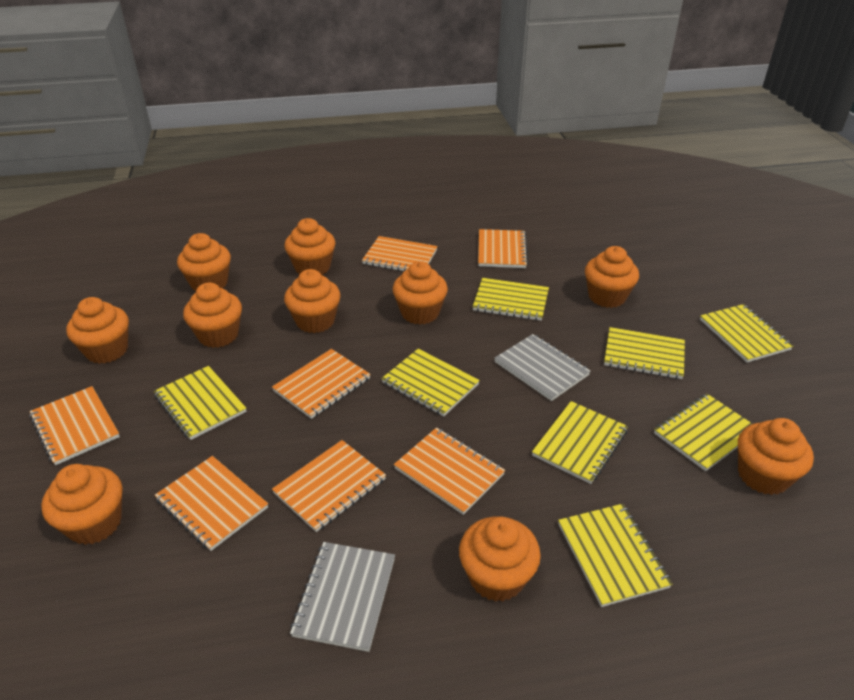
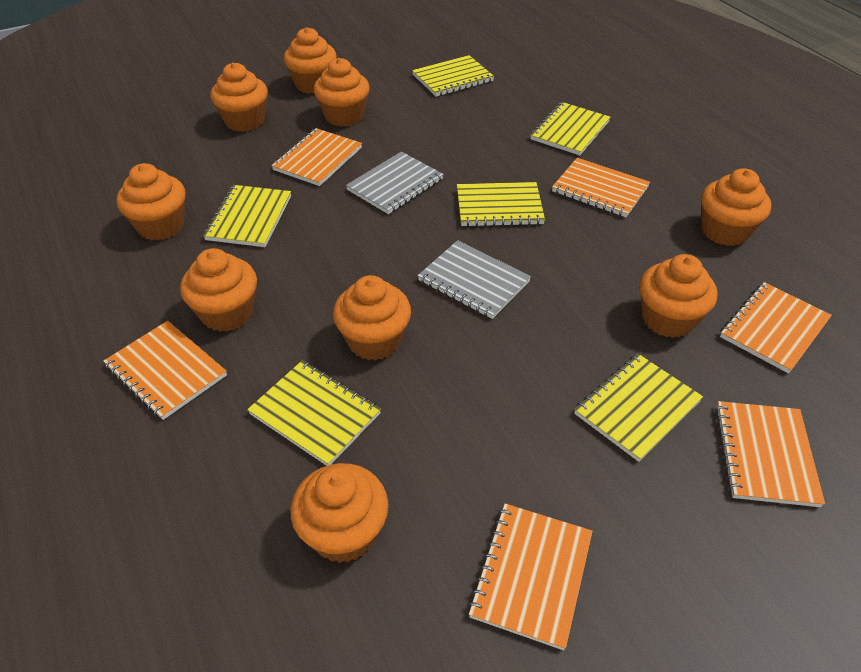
orange cupcake: [41,464,123,545] [66,297,129,364] [177,233,231,291] [183,282,242,348] [284,218,335,275] [284,269,341,333] [393,261,448,325] [459,516,541,602] [585,246,639,308] [738,418,814,495] = 10 -> [117,163,186,241] [180,248,257,332] [211,63,268,132] [284,27,337,94] [290,463,389,563] [314,58,370,127] [333,275,411,361] [639,254,717,338] [701,168,771,246] = 9
orange notebook: [30,386,120,465] [155,456,268,551] [272,349,371,419] [272,440,386,532] [362,236,437,271] [394,427,505,515] [478,229,528,268] = 7 -> [103,321,227,420] [271,128,362,186] [468,504,592,650] [552,158,650,217] [715,401,825,507] [720,282,832,374] = 6
yellow notebook: [154,366,247,440] [381,349,480,416] [472,278,549,321] [532,401,628,484] [558,504,672,607] [604,327,685,379] [654,394,752,471] [700,304,793,362] = 8 -> [203,185,291,247] [247,361,381,466] [412,55,494,97] [457,182,545,227] [530,102,611,155] [574,354,703,462] = 6

